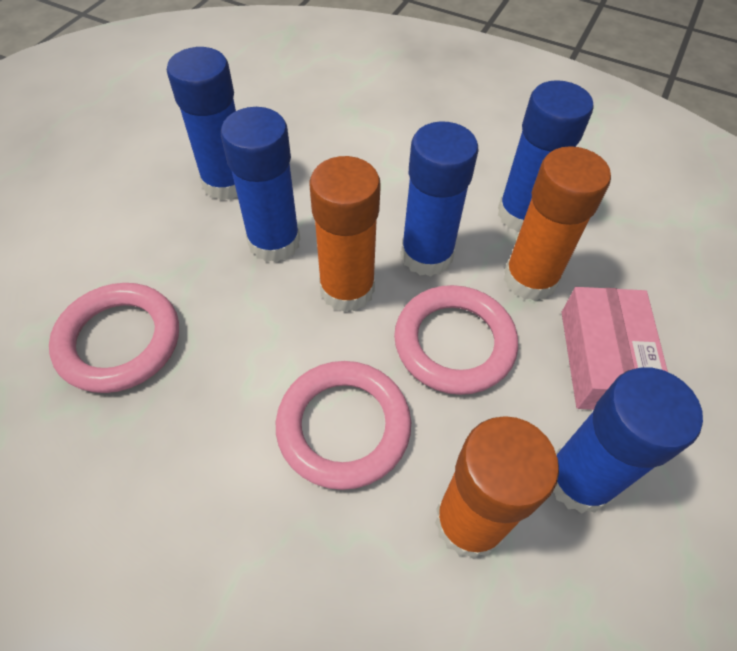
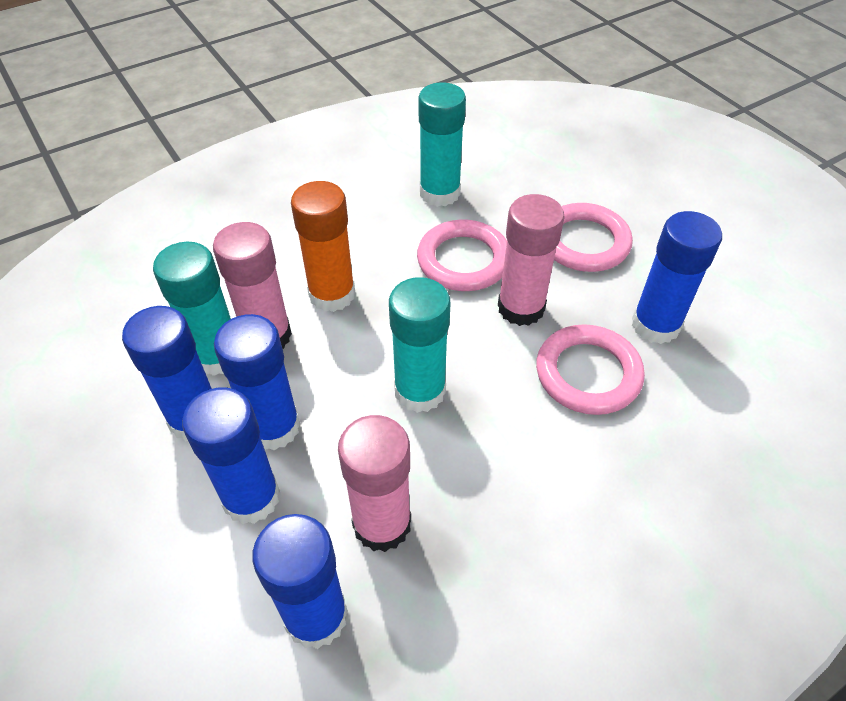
orange glue stick: [310,156,381,312] [435,416,559,559] [504,146,611,301] = 3 -> [291,181,355,312] = 1
pink box: [562,287,668,410] = 1 -> none = 0
pink glue stick: none = 0 -> [213,222,292,349] [338,415,411,552] [498,194,565,326] = 3
turquoise glue stick: none = 0 -> [153,242,231,376] [389,277,451,413] [419,82,466,207] = 3

